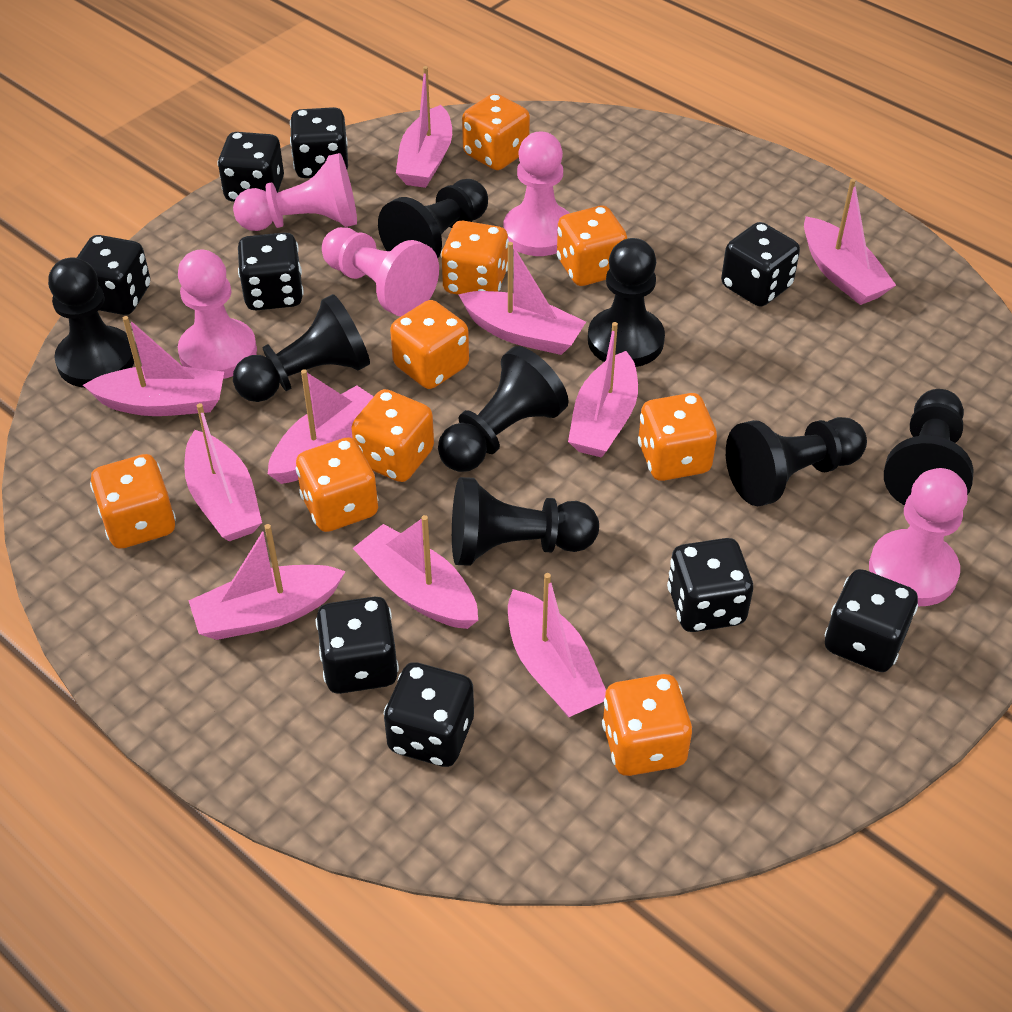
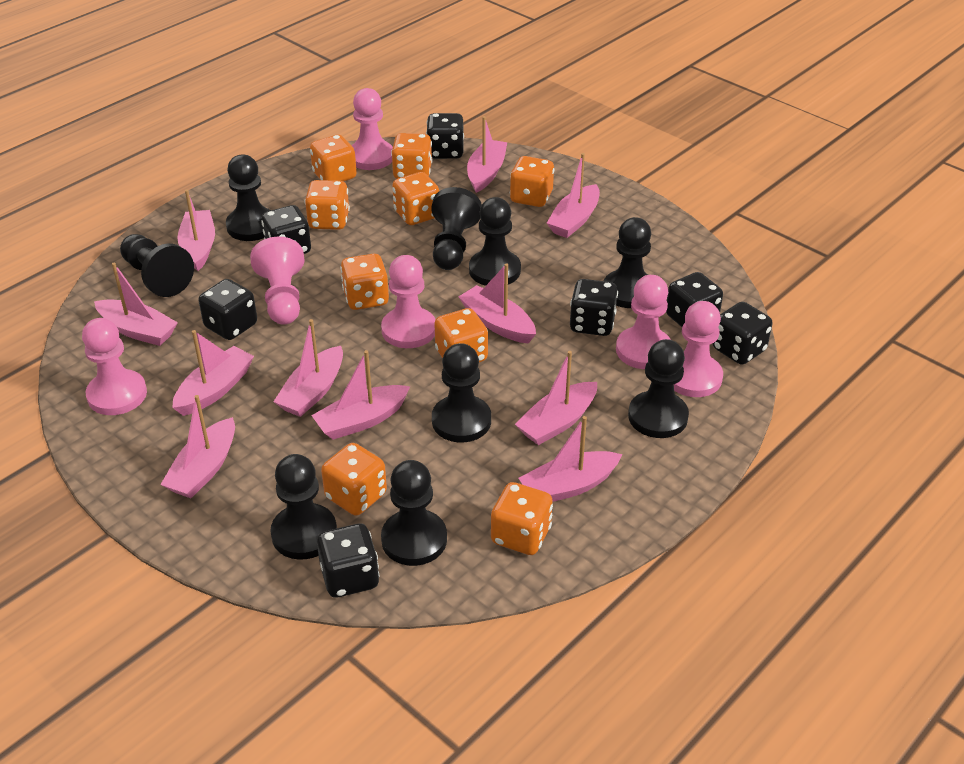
black dice: [77,235,150,315] [217,132,284,202] [238,233,304,310] [290,107,348,178] [316,597,399,694] [384,662,474,767] [667,538,753,632] [721,222,800,307] [825,569,918,672] = 9 -> [198,279,257,340] [261,205,311,254] [317,523,380,598] [426,113,464,159] [570,279,618,336] [666,272,723,327] [712,302,772,365] = 7
black pawn: [48,257,134,388] [233,294,370,402] [378,179,488,258] [438,346,569,472] [452,477,599,566] [588,238,665,367] [726,417,867,506] [884,389,973,506] = 8 -> [120,234,194,297] [226,154,271,241] [270,454,337,560] [381,460,447,566] [431,187,482,270] [432,343,491,442] [469,197,521,286] [604,217,651,308] [628,339,689,438] = 9
pink boat: [83,316,224,416] [184,403,262,541] [188,524,346,640] [268,369,374,484] [353,515,478,629] [396,66,452,188] [458,242,586,355] [508,573,606,718] [568,322,638,458] [804,179,896,305] = 10 -> [94,263,178,346] [160,395,235,498] [172,330,254,416] [178,190,215,271] [273,319,343,417] [311,350,410,440] [458,263,536,344] [467,116,507,193] [515,351,597,445] [519,416,622,502] [547,153,600,238] = 11
pink pawn: [178,250,257,379] [233,153,357,231] [322,227,439,316] [503,132,569,256] [869,468,968,606] = 5 -> [82,318,147,415] [250,237,305,325] [351,88,393,170] [381,255,435,348] [616,275,671,369] [674,301,723,397] = 6

